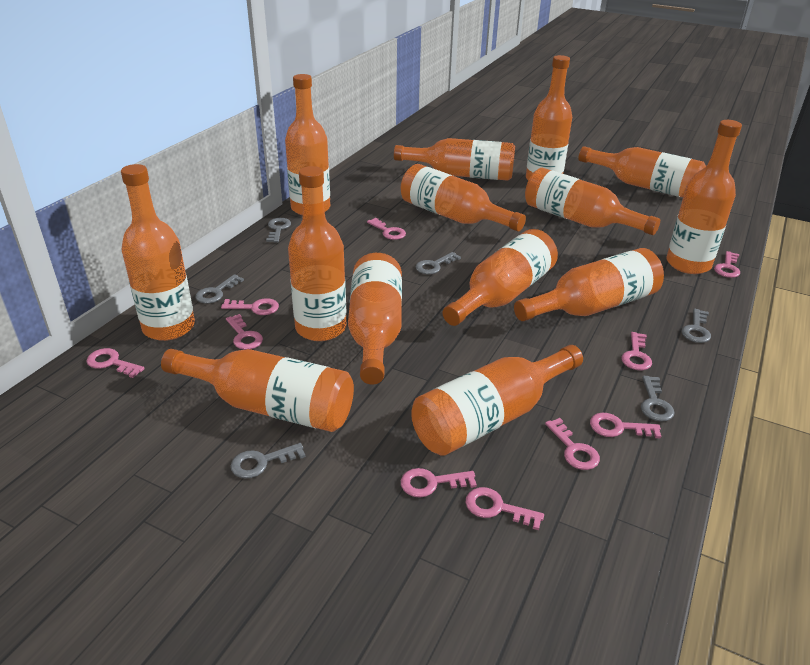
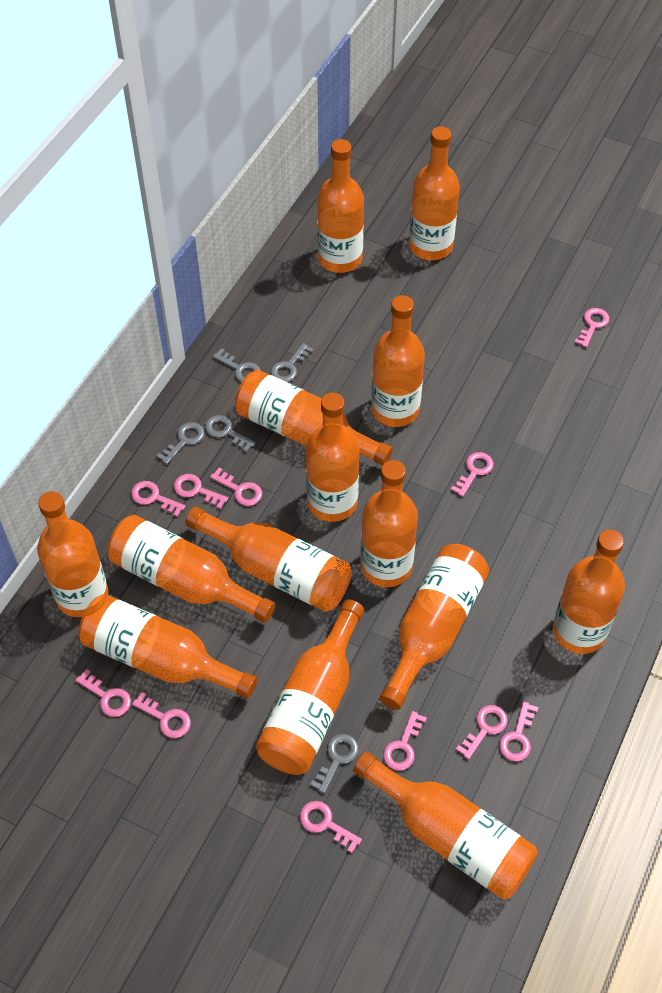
grey key: [195,274,244,303] [231,443,306,479] [266,218,291,242] [415,252,461,274] [641,376,675,422] [682,309,711,343] = 6 -> [157,422,205,464] [205,415,255,453] [213,348,260,382] [271,343,314,382] [310,734,359,793] = 5
pink key: [86,348,145,378] [221,298,279,315] [226,314,263,350] [367,218,406,240] [401,468,477,498] [466,487,544,530] [545,418,600,470] [590,413,661,438] [621,332,652,370] [714,251,740,278] = 10 -> [76,669,131,717] [131,481,185,517] [132,692,191,738] [174,474,228,509] [210,467,262,506] [300,801,362,853] [383,711,427,771] [451,452,494,497] [456,705,508,760] [499,701,538,762] [574,308,609,348] = 11

